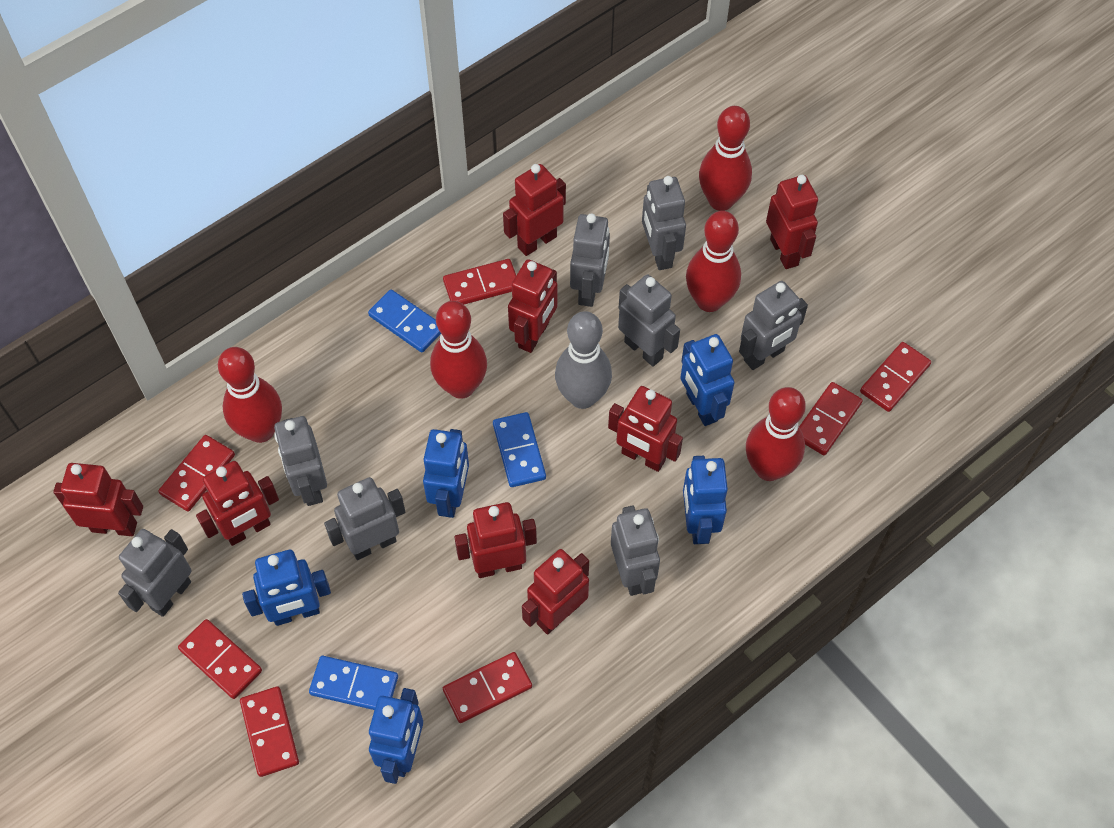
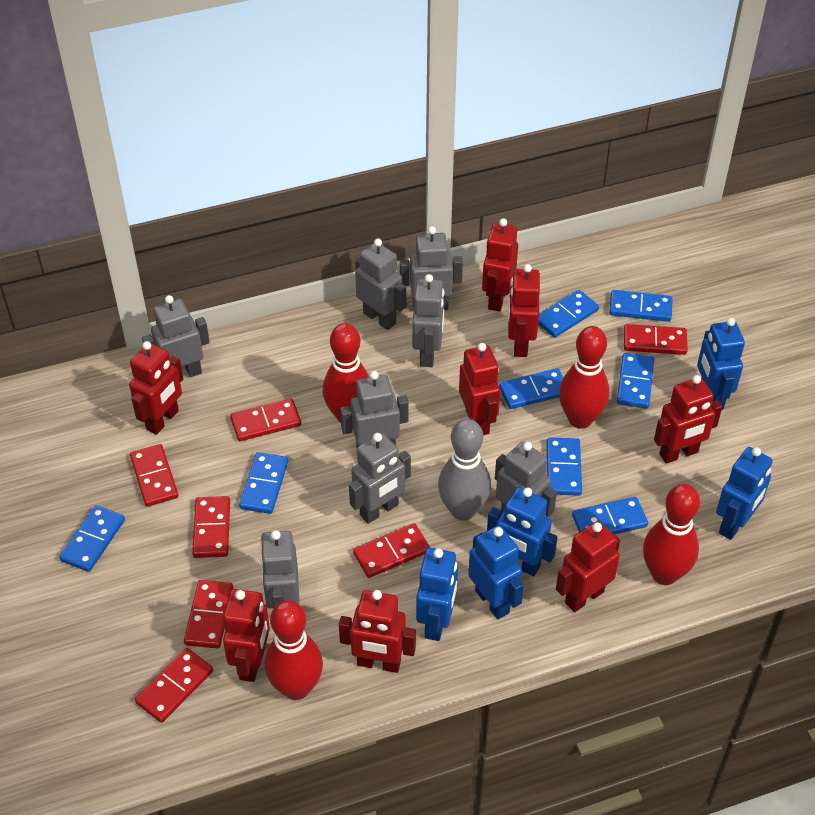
blue domino: [309,656,398,710] [368,290,441,353] [493,412,546,487] = 3 -> [59,505,125,572] [239,452,288,514] [499,368,563,409] [538,290,599,338] [547,437,582,496] [572,497,648,534] [609,290,673,322] [617,353,654,408] = 8
red bowling pin: [218,347,282,443] [430,301,487,399] [686,211,741,312] [699,106,752,211] [746,387,806,481] = 5 -> [265,600,323,700] [323,323,369,423] [559,326,609,429] [643,484,700,585] = 4

